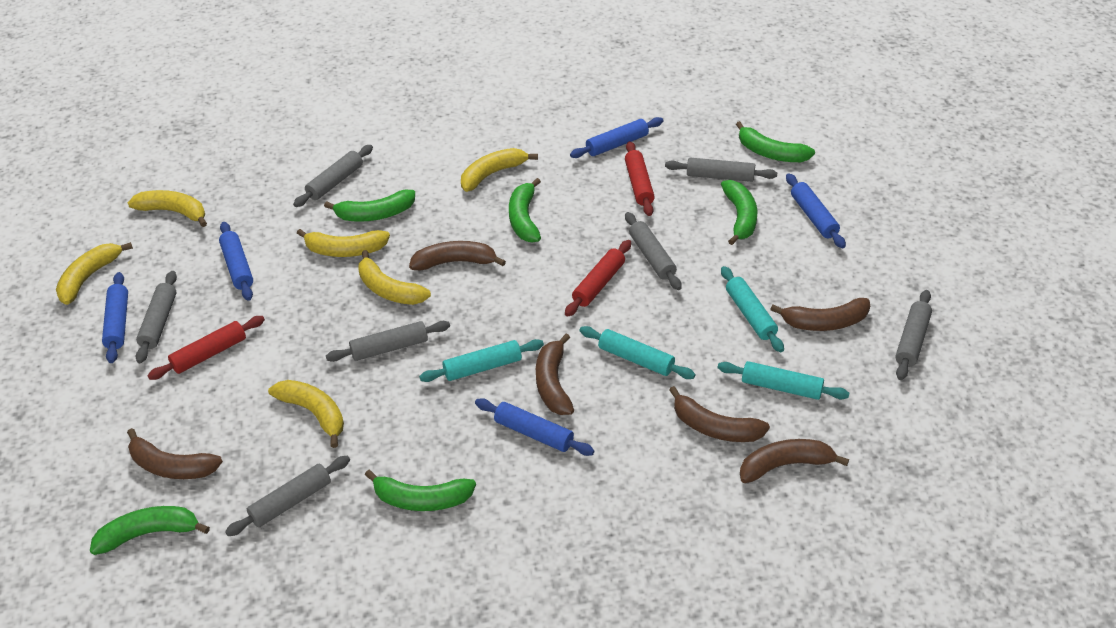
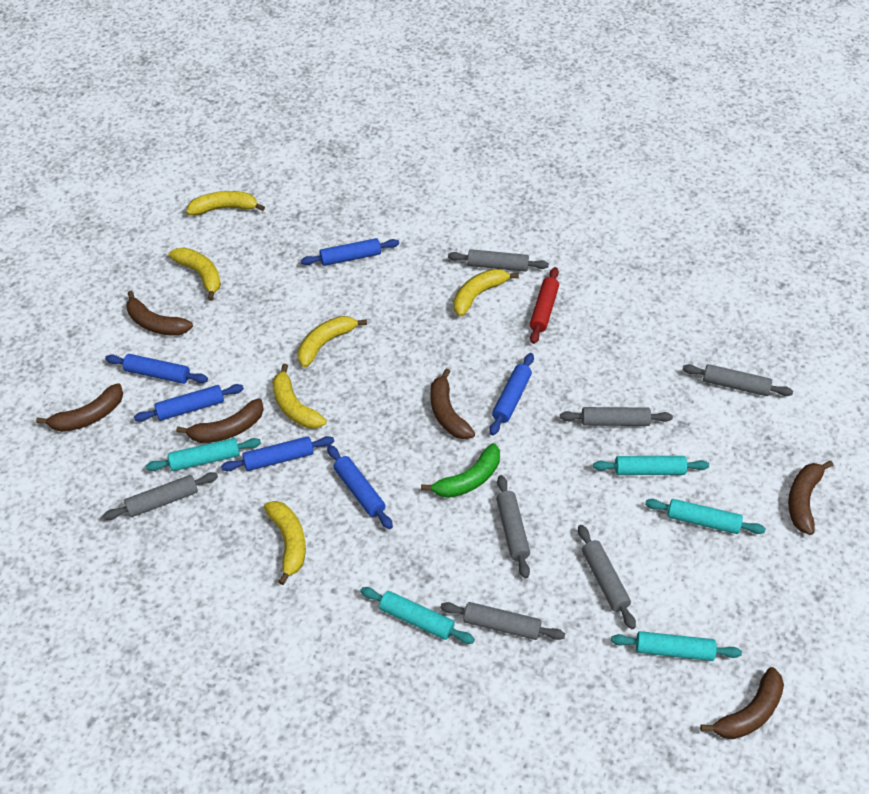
blue rolling pin: [102,272,128,363] [219,222,253,301] [475,398,595,456] [570,117,663,158] [786,173,846,248] = 5 -> [105,354,208,384] [134,384,244,422] [221,436,334,471] [301,238,399,266] [327,445,393,529] [490,353,534,435] = 6
green banana: [90,506,210,555] [324,190,415,222] [365,470,476,511] [509,178,541,243] [721,180,757,245] [736,121,815,162] = 6 -> [421,443,500,498] = 1
red rolling pin: [147,316,265,380] [565,240,631,317] [625,141,655,216] = 3 -> [530,267,559,344] = 1
turquoise rolling pin: [419,339,544,382] [579,326,696,379] [718,361,849,400] [721,266,784,352] = 4 -> [146,438,261,471] [360,587,475,644] [593,456,709,475] [611,631,742,661] [645,499,766,534] = 5

